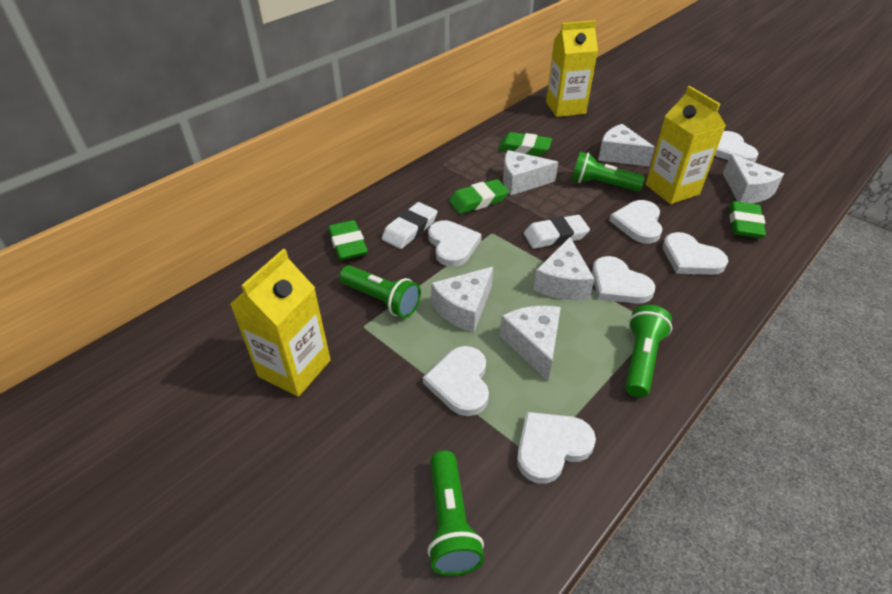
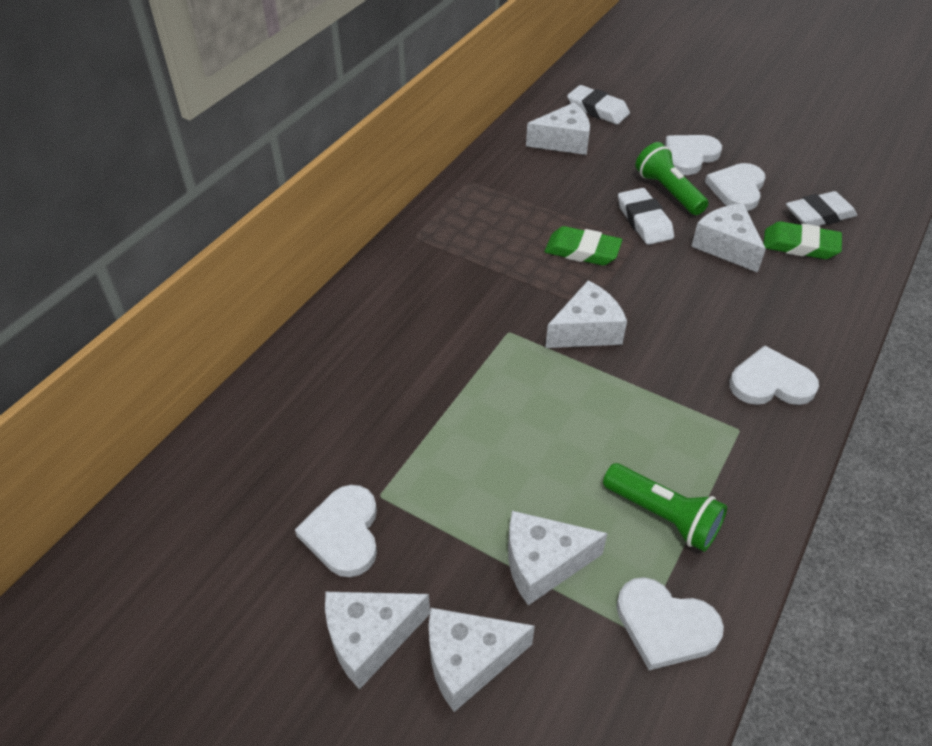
green eraser: [328,220,368,260] [449,179,509,214] [498,132,552,156] [729,201,766,238] = 4 -> [544,226,622,266] [764,221,842,259] = 2
green flashlight: [339,265,421,318] [427,450,484,576] [571,152,645,191] [625,305,672,397] = 4 -> [603,463,727,552] [635,142,708,215] = 2
white eraser: [382,202,437,249] [524,215,590,249] = 2 -> [567,85,630,125] [618,188,674,245] [786,191,857,226] = 3
white heart: [423,346,489,416] [428,220,482,267] [517,412,596,484] [592,256,655,304] [609,200,662,243] [663,232,728,275] [714,131,758,162] = 7 -> [295,485,377,577] [616,577,724,670] [665,135,722,175] [705,163,766,211] [729,345,819,405] = 5
yellow carton: [230,249,331,397] [546,20,598,117] [646,86,726,204] = 3 -> none = 0

